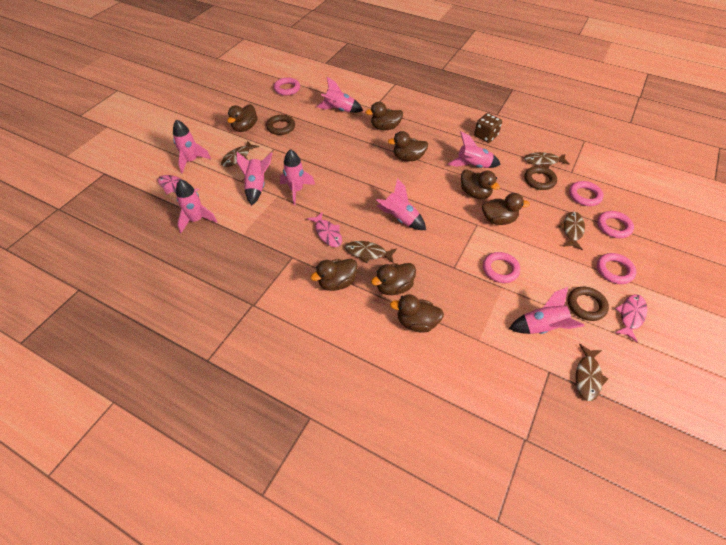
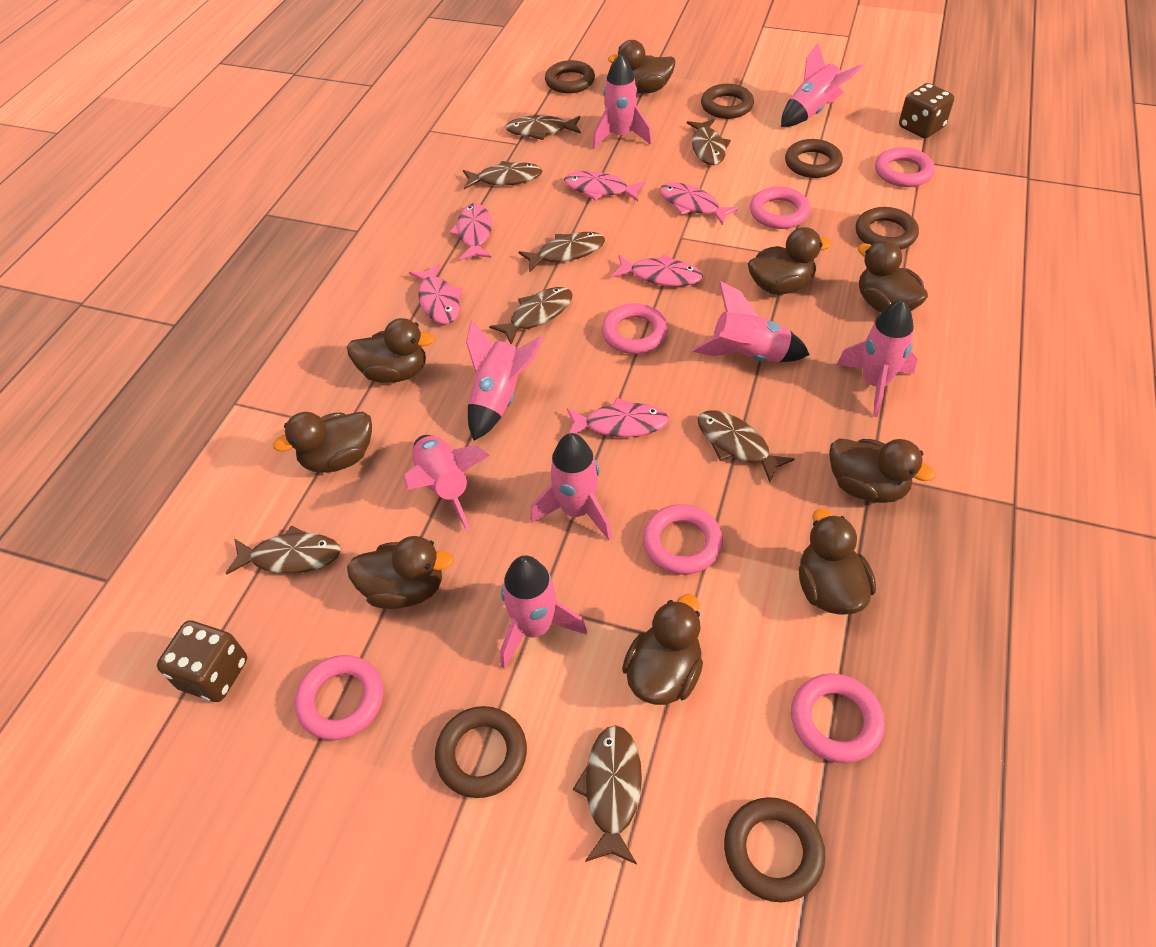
brown dice: [474,113,502,143] = 1 -> [157,620,247,702] [899,83,954,138] = 2
brown duck: [227,104,258,132] [311,259,358,291] [365,102,403,130] [371,263,416,295] [388,131,428,161] [390,294,444,333] [461,169,500,199] [482,193,530,225] = 8 -> [273,411,372,473] [347,318,435,383] [347,536,454,609] [608,40,676,94] [622,594,703,705] [748,227,832,294] [799,509,876,615] [829,438,936,503] [858,240,928,313] = 9
brown fish: [221,140,259,167] [345,241,397,264] [524,152,570,168] [559,212,585,251] [576,344,608,401] = 5 -> [225,526,341,575] [463,161,543,189] [489,287,573,344] [505,115,581,140] [519,232,605,273] [573,725,642,864] [687,119,731,165] [698,410,795,482] = 8
brown ring: [266,115,295,135] [524,166,557,190] [568,287,609,321] = 3 -> [435,706,527,798] [545,60,595,93] [701,84,754,119] [724,797,825,902] [785,139,843,178] [856,207,919,250] = 6
pink fish: [158,175,200,195] [307,212,342,247] [615,294,647,342] = 3 -> [409,263,463,324] [449,203,492,260] [564,171,646,201] [567,398,669,437] [611,255,703,286] [659,182,739,225] = 6
pink ring: [274,78,300,96] [483,252,520,283] [569,181,604,206] [597,211,634,238] [597,253,636,284] = 5 -> [295,655,383,740] [602,303,668,354] [643,504,723,574] [750,187,810,229] [791,673,885,763] [875,147,934,187] = 6

